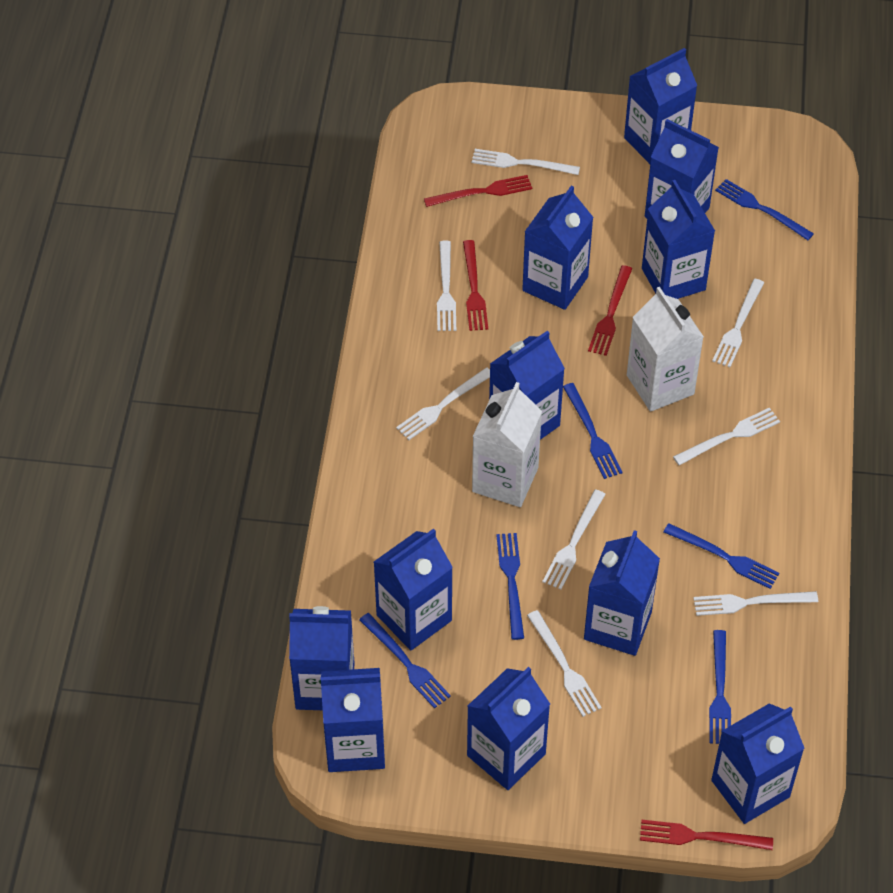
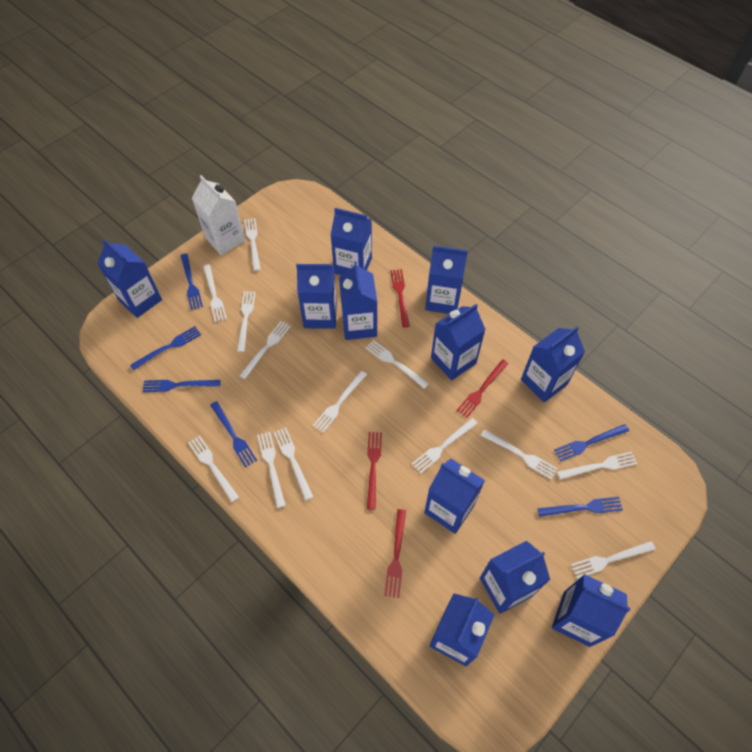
white carton: [472,382,542,507] [627,287,704,412] = 2 -> [192,175,245,255] = 1
white fork: [396,367,490,440] [437,241,456,331] [472,149,580,175] [527,610,602,717] [542,490,606,590] [673,408,780,465] [693,591,818,616] [712,279,764,367] = 8 -> [188,435,239,502] [203,265,227,322] [237,291,256,352] [239,321,291,379] [244,218,261,271] [257,432,286,508] [274,427,313,500] [313,371,367,433] [365,340,429,389] [412,418,478,474] [480,429,557,479] [557,452,637,480] [571,541,656,579] = 13

